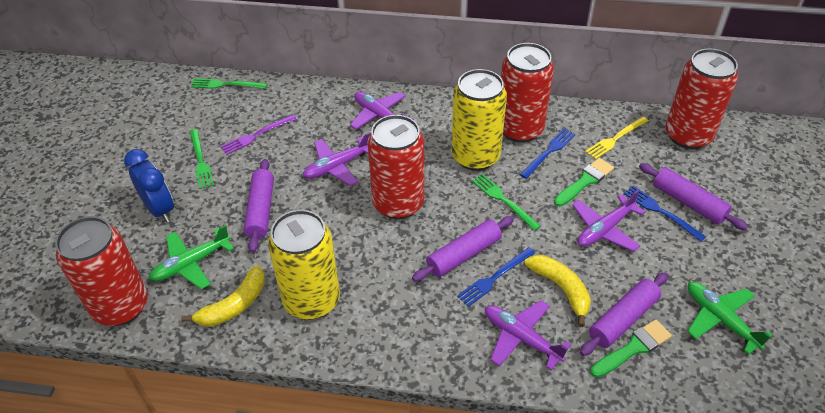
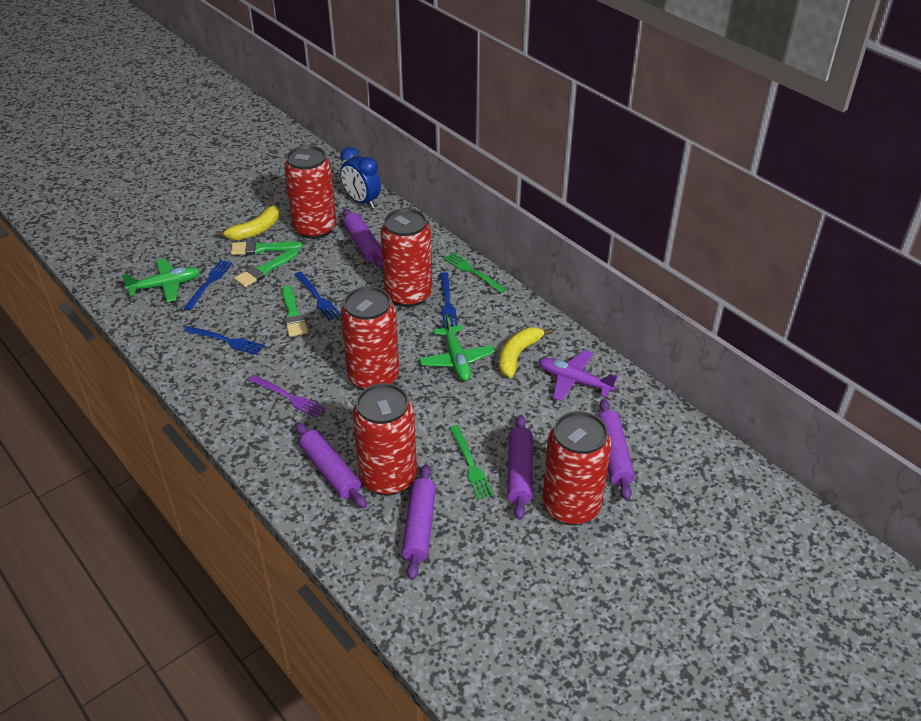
blue fork: [457,247,535,307] [520,129,576,179] [624,186,706,241] = 3 -> [184,260,232,311] [184,326,264,355] [294,272,341,320] [440,272,458,327] = 4
green brush: [554,158,614,206] [590,319,672,378] = 2 -> [231,240,303,255] [234,249,298,287] [282,286,308,337] = 3
green fork: [190,129,214,189] [191,78,267,89] [472,174,541,231] = 3 -> [444,253,506,293] [450,425,494,499] = 2
purple plane: [303,132,371,186] [350,92,414,129] [485,301,571,370] [572,190,645,252] = 4 -> [539,350,618,401] = 1
purple rolling pin: [244,159,274,253] [412,216,514,282] [580,272,668,356] [639,163,748,230] = 4 -> [295,422,367,508] [343,209,383,268] [402,464,436,580] [507,415,533,520] [597,399,635,500] = 5
red can: [55,216,148,326] [367,115,424,219] [501,43,554,143] [665,48,738,149] = 4 -> [284,145,337,239] [340,286,399,390] [352,383,417,495] [381,208,432,307] [542,411,612,525] = 5
yellow can: [268,210,340,319] [451,69,507,171] = 2 -> none = 0
yellow fork: [585,117,649,160] = 1 -> none = 0

